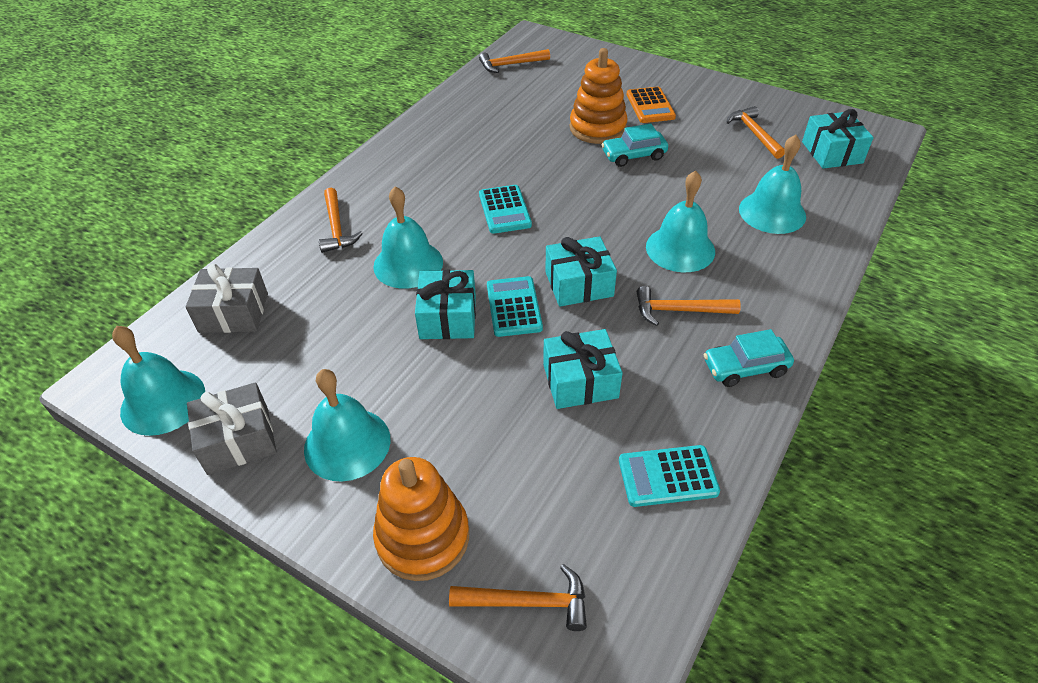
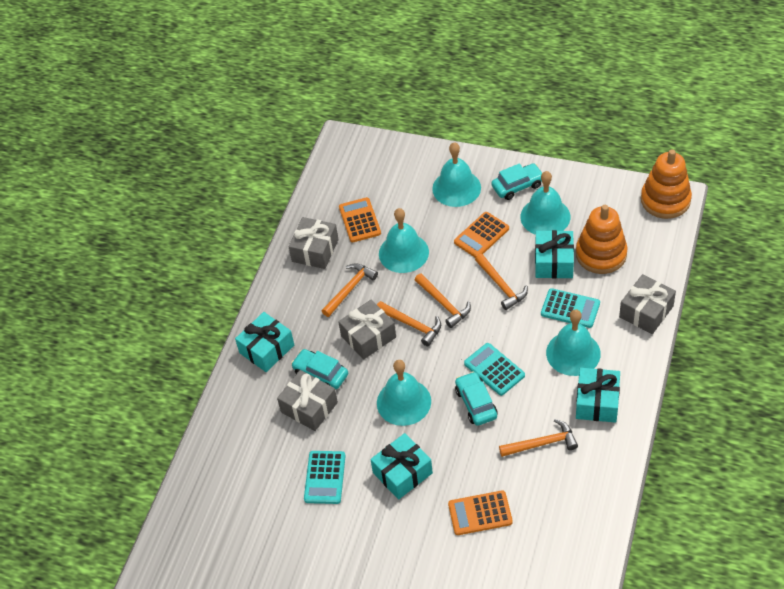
grey gift: [186,264,268,333] [187,382,277,475] = 2 -> [277,370,338,431] [288,217,339,269] [338,299,396,360] [619,274,676,334] = 4
orange calculator: [627,87,676,123] = 1 -> [339,197,381,242] [448,490,513,535] [454,212,509,258] = 3
turquoise car: [601,124,668,167] [704,329,794,387] = 2 -> [291,349,348,389] [455,371,498,426] [491,163,543,200] = 3

